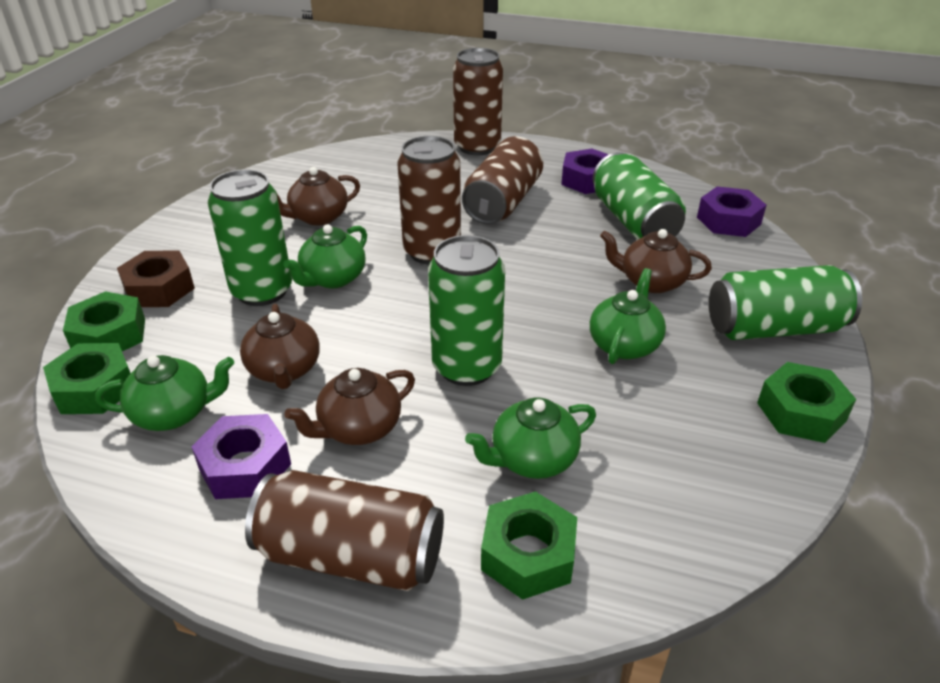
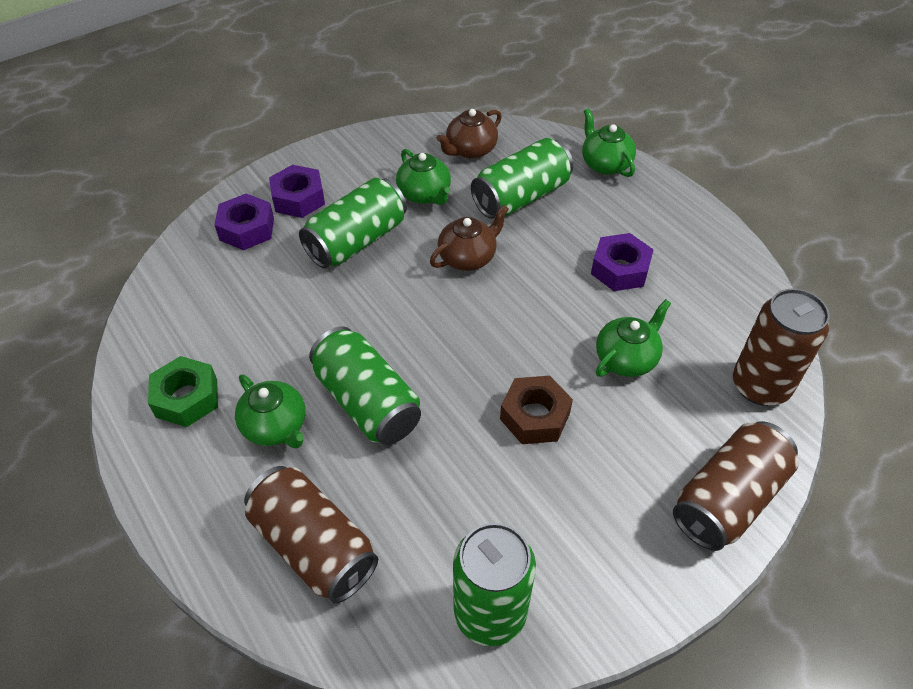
brown can: [245,470,444,591] [398,136,461,265] [453,48,503,155] [462,136,543,224] = 4 -> [244,466,378,604] [673,421,799,551] [733,289,830,406] = 3
brown teapot: [240,304,320,389] [277,167,360,226] [284,368,415,445] [600,229,712,293] = 4 -> [430,205,509,271] [436,109,502,159] = 2
green nut: [43,343,131,414] [63,291,145,351] [481,491,577,600] [757,362,856,443] = 4 -> [148,356,218,427] = 1

